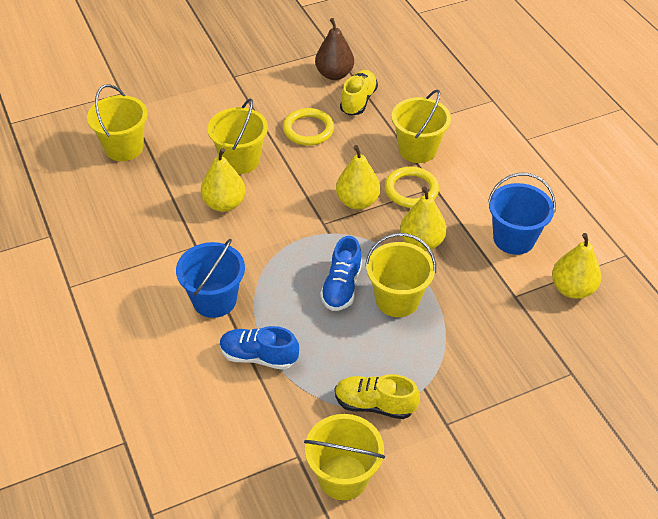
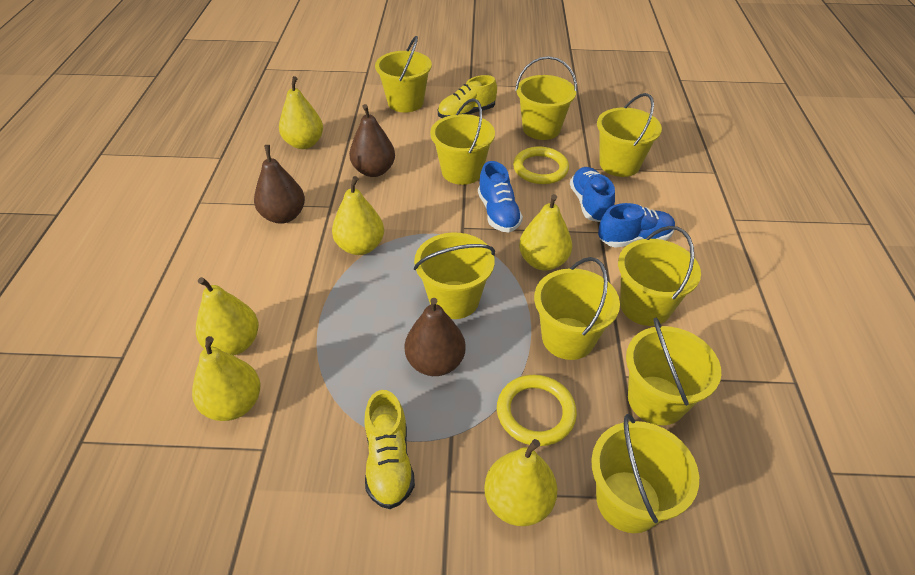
blue bucket: [176,239,245,318] [488,173,556,255] = 2 -> none = 0
blue shoe: [220,326,299,370] [320,236,362,311] = 2 -> [478,161,523,232] [570,167,615,222] [598,203,675,248] = 3
brown pear: [315,18,354,80] = 1 -> [254,145,305,224] [349,104,395,177] [405,298,466,376] = 3
yellow bucket: [87,85,147,161] [207,98,268,174] [304,414,385,500] [365,233,436,317] [392,90,451,163] = 5 -> [375,36,432,113] [414,232,495,319] [430,98,495,185] [515,56,577,140] [534,257,620,360] [591,414,699,533] [597,93,662,177] [618,226,701,326] [626,318,721,425] = 9
yellow pear: [201,148,246,212] [336,145,380,210] [400,186,447,251] [552,233,601,299] = 4 -> [192,336,260,421] [196,277,259,356] [279,76,323,149] [332,176,384,255] [484,439,557,526] [519,194,572,271] = 6

